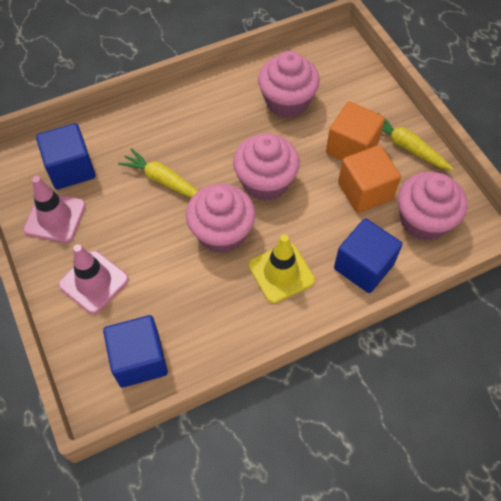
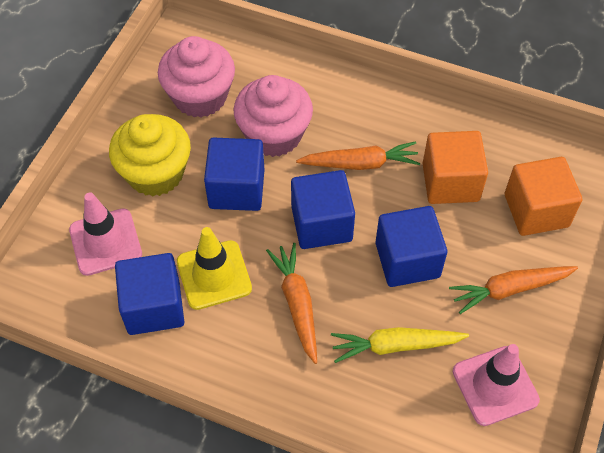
blue cube: [36,123,96,190] [103,315,168,388] [334,218,402,293] = 3 -> [115,253,184,335] [204,138,264,211] [291,170,355,249] [376,206,447,287] = 4
orange carrot: none = 0 -> [266,243,317,364] [296,141,420,170] [449,266,578,314] = 3
pink cupcake: [186,184,256,253] [233,133,300,201] [258,51,320,118] [398,172,467,241] = 4 -> [158,36,235,118] [234,75,313,157] = 2
yellow carrot: [118,148,198,198] [377,112,454,170] = 2 -> [331,327,469,363] = 1
yellow cupcake: none = 0 -> [109,114,191,197] = 1

